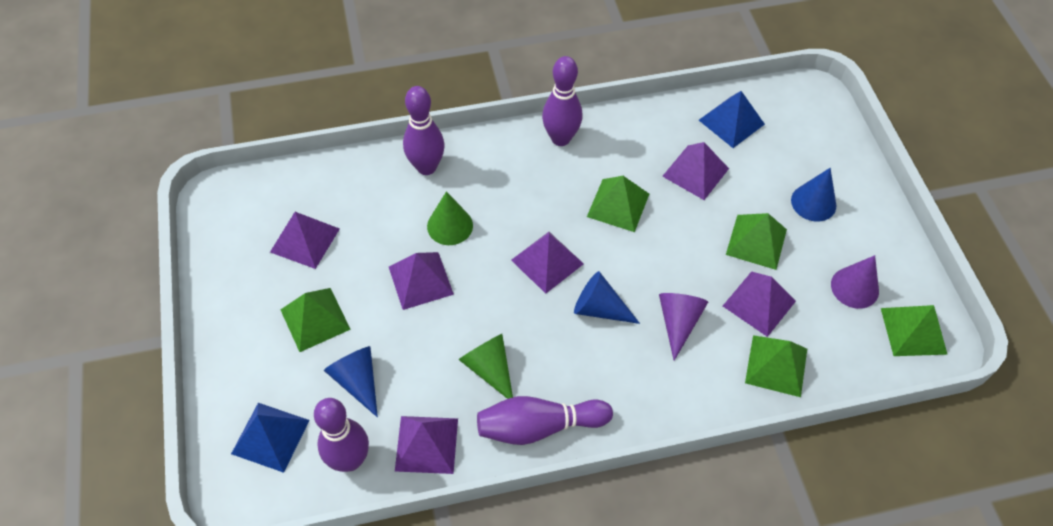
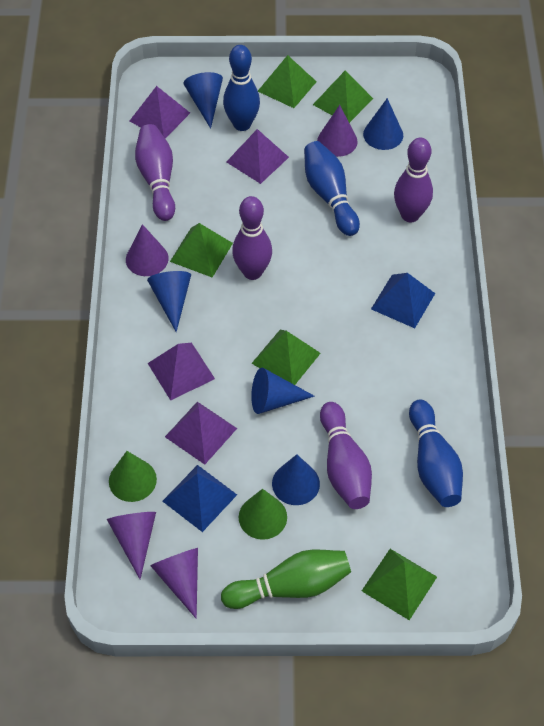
blue bowling pin: none = 0 -> [223,45,260,131] [304,141,360,236] [409,400,463,507] = 3
blue cone: [324,346,378,417] [574,271,640,324] [791,168,836,222] = 3 -> [147,271,191,332] [184,72,223,129] [251,368,315,414] [272,454,320,505] [363,98,403,150] = 5
green bowling pin: none = 0 -> [221,550,351,609] = 1
purple cone: [659,293,708,361] [831,255,879,309] = 2 -> [107,512,156,579] [126,224,169,276] [150,548,198,619] [317,105,358,157] = 4
purple pyramid: [270,212,340,269] [389,252,454,310] [395,416,458,474] [511,232,584,294] [662,142,729,200] [723,271,796,337] = 6 -> [129,86,190,139] [148,343,215,401] [165,402,237,465] [226,129,289,184] = 4

